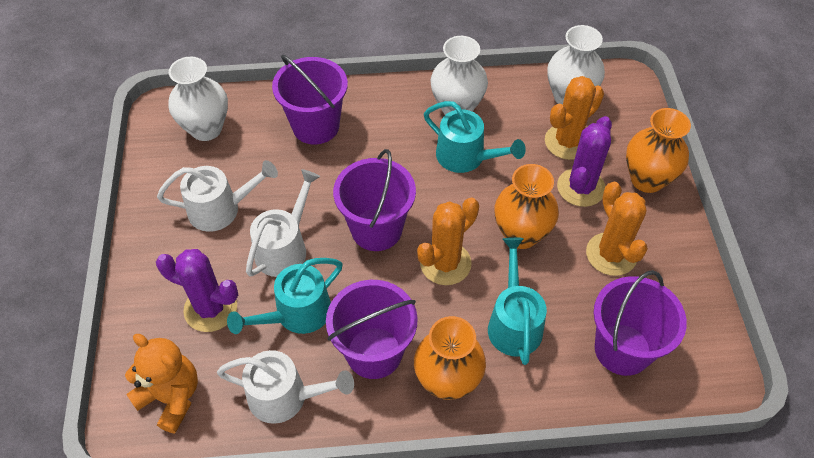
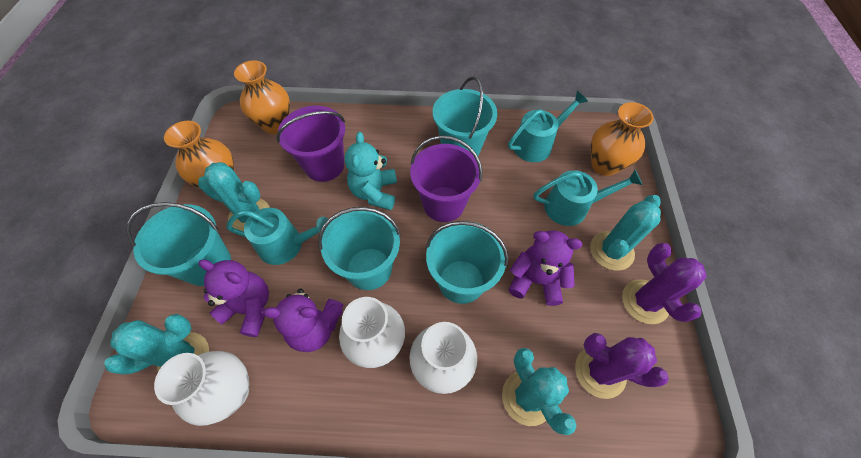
orange cactus: [417,197,479,285] [545,76,604,160] [586,182,648,276] = 3 -> none = 0
orange teddy bear: [125,334,198,433] = 1 -> none = 0
purple bucket: [272,54,348,145] [326,280,418,379] [333,149,416,251] [594,270,687,376] = 4 -> [276,106,345,182] [410,135,483,222] = 2
purple teddy bear: none = 0 -> [198,259,269,337] [263,288,343,352] [509,230,582,306] = 3
turquoise bucket: none = 0 -> [126,202,231,286] [318,207,401,290] [426,221,508,304] [433,77,497,156] = 4
turquoise cactus: none = 0 -> [104,314,209,374] [198,162,270,231] [502,348,576,435] [590,195,661,271] = 4
turquoise teddy bear: none = 0 -> [345,132,397,210] = 1
white watering can: [157,160,278,232] [217,350,354,424] [246,169,320,277] = 3 -> none = 0

